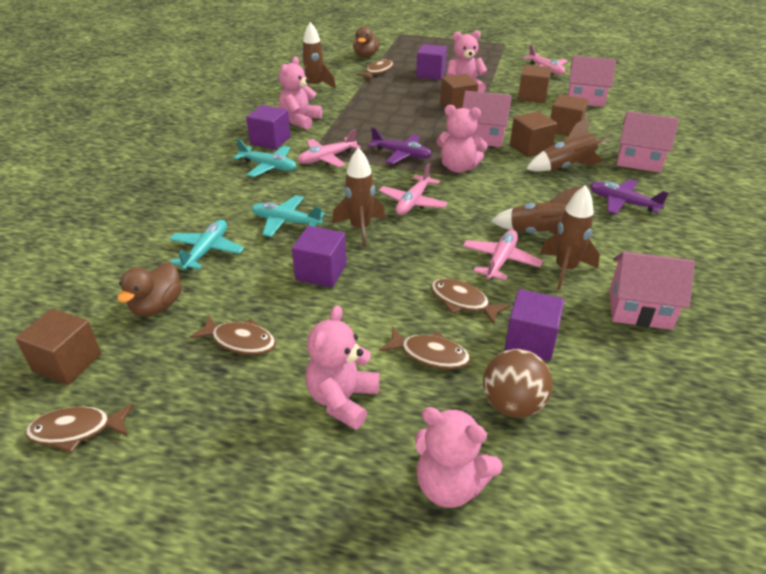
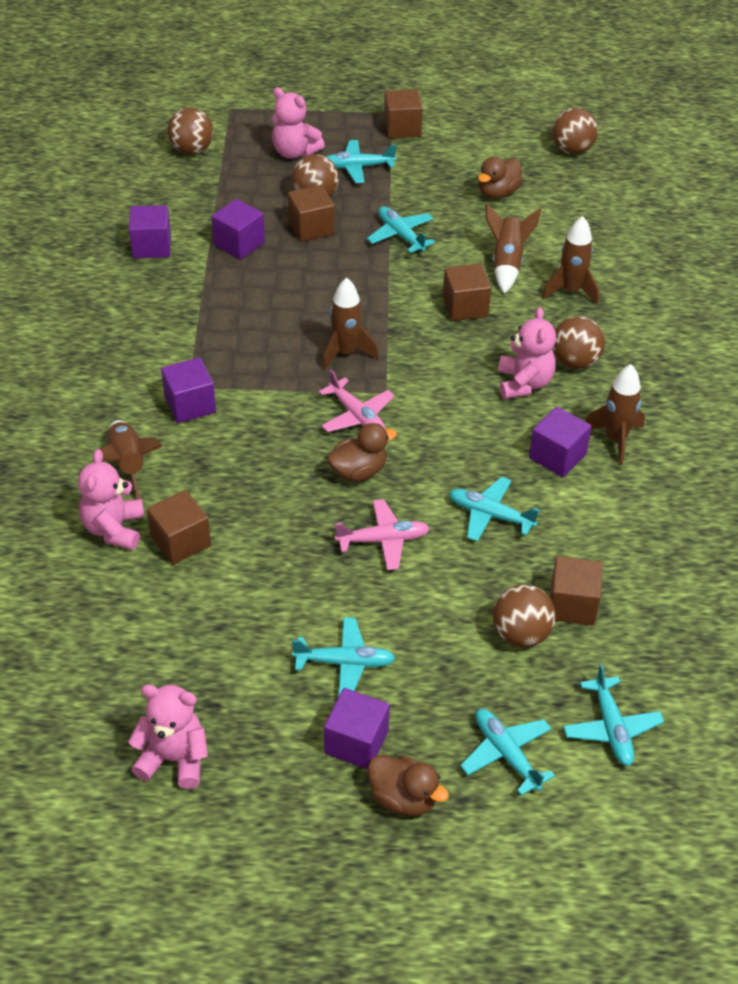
brown ball: [483,349,553,418] = 1 -> [167,108,214,154] [292,154,339,197] [493,584,556,647] [552,108,598,154] [552,316,605,369] = 5
brown duck: [117,262,182,316] [353,26,380,58] = 2 -> [327,423,397,481] [368,755,449,816] [478,157,523,199] = 3
brown fish: [26,403,134,453] [189,315,276,355] [357,59,393,80] [379,327,470,370] [431,278,511,324] = 5 -> none = 0
pink house: [462,91,512,147] [568,56,616,107] [610,252,695,330] [617,111,679,173] = 4 -> none = 0
pink plane: [298,129,361,167] [379,164,448,215] [463,230,543,281] [523,44,568,75] = 4 -> [319,369,395,432] [335,499,430,570] = 2
pink teddy bear: [279,56,322,130] [306,305,380,430] [415,407,503,508] [436,105,488,173] [447,30,488,92] = 5 -> [78,449,144,550] [128,685,208,789] [272,87,325,159] [498,307,556,399] = 4
purple cube: [246,105,291,150] [292,226,347,288] [416,44,447,80] [505,289,564,361] = 4 -> [129,205,171,258] [161,357,216,423] [212,199,265,260] [324,688,390,769] [529,406,592,477] = 5
purple plane: [368,127,432,164] [589,179,669,214] = 2 -> none = 0
turquoise plane: [169,220,244,270] [233,139,296,177] [251,195,325,237] = 3 -> [292,617,396,697] [326,140,397,183] [367,206,435,253] [449,477,540,542] [460,709,555,796] [563,664,664,766] = 6

